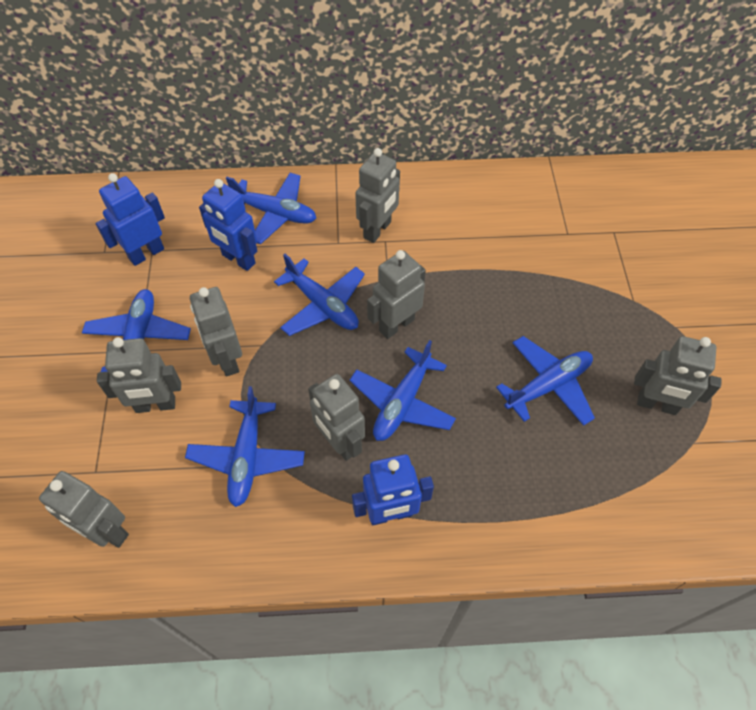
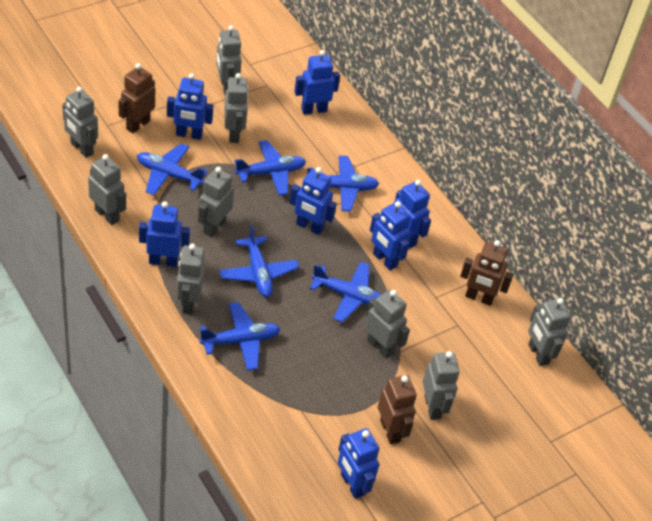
blue robot: [96,173,165,266] [199,179,257,271] [352,454,434,525] = 3 -> [139,201,190,267] [167,73,214,140] [289,167,337,235] [294,50,340,115] [338,428,379,499] [370,201,410,270] [394,180,431,249] = 7
brown robot: none = 0 -> [119,63,155,133] [378,375,417,444] [460,240,513,306] = 3
grey robot: [39,471,129,548] [97,337,181,413] [190,287,242,376] [308,374,365,461] [355,148,400,243] [367,250,426,339] [634,336,722,415] = 7 -> [62,87,98,158] [88,154,126,225] [177,244,205,315] [198,167,234,237] [216,25,242,95] [224,73,249,143] [365,290,410,359] [423,351,460,420] [528,298,571,366] = 9

